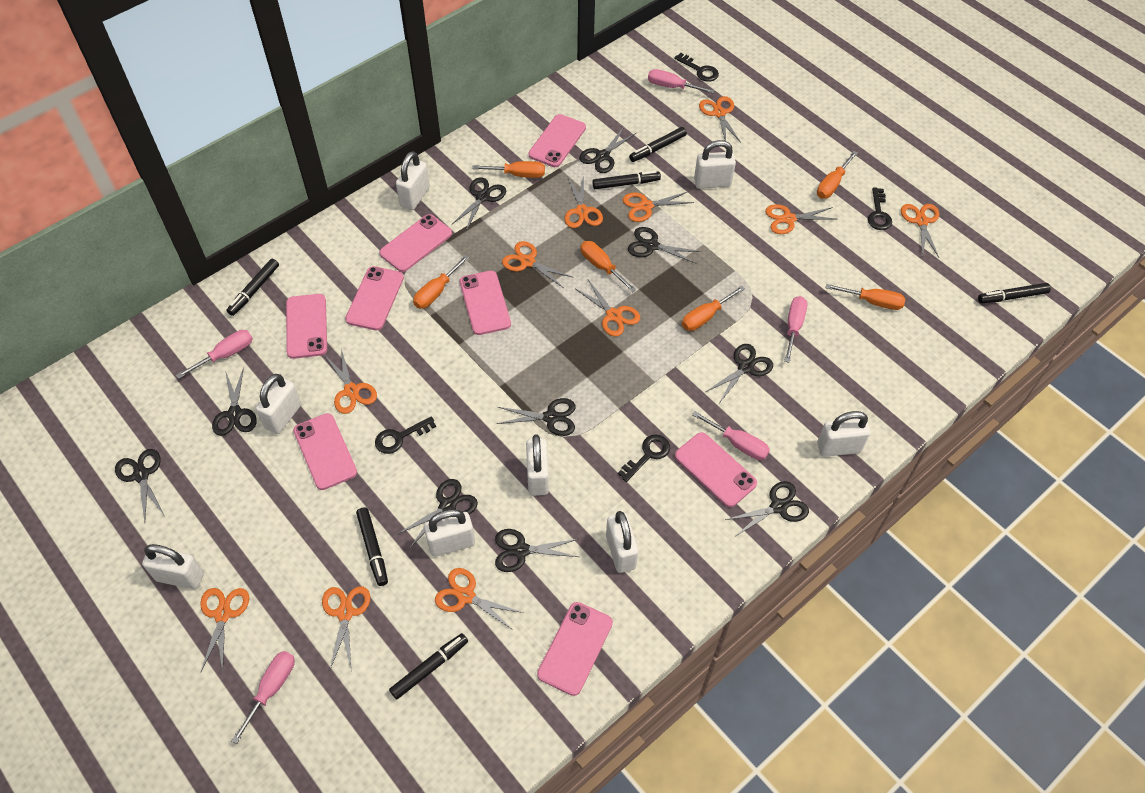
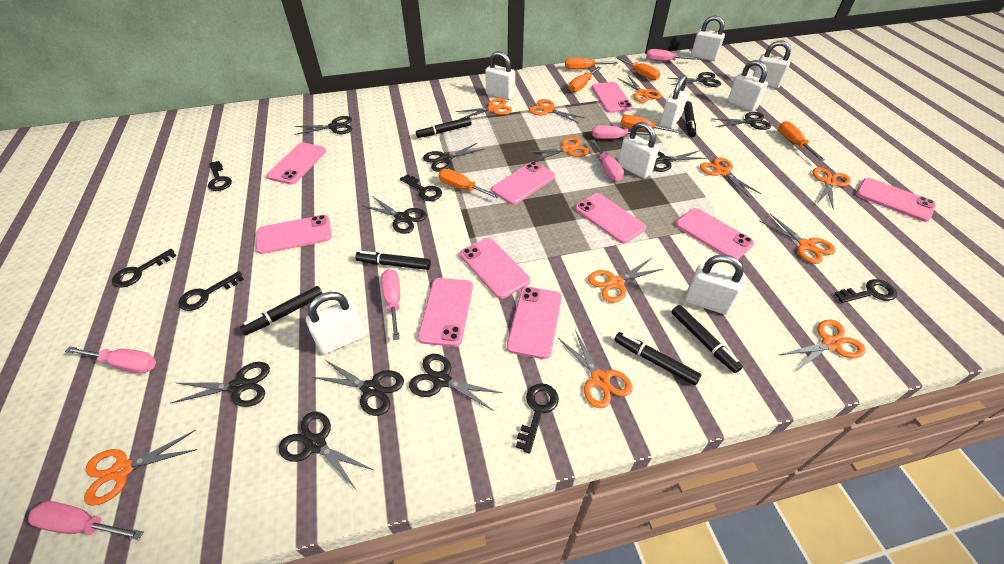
black key: [375,416,436,454] [618,435,670,482] [674,53,719,82] [868,188,892,230] = 4 -> [112,249,176,288] [178,271,244,311] [208,161,232,191] [400,174,442,201] [516,383,559,454] [834,279,897,303] = 6
pink phone: [286,294,327,359] [293,413,357,490] [345,266,404,330] [379,214,452,272] [460,271,511,335] [528,114,586,167] [537,602,613,696] [675,432,757,507] = 8 -> [256,215,332,254] [267,142,326,184] [418,278,473,347] [460,238,530,299] [492,162,555,205] [507,287,562,359] [575,193,646,243] [591,82,633,113] [675,208,754,259] [856,178,936,222] = 10
pink screwdriver: [176,330,253,379] [231,651,295,744] [648,69,715,93] [692,411,770,460] [784,296,807,363] = 5 -> [28,501,143,540] [65,346,156,373] [381,269,400,340] [590,140,624,181] [592,125,649,139] [646,49,699,61] = 6

